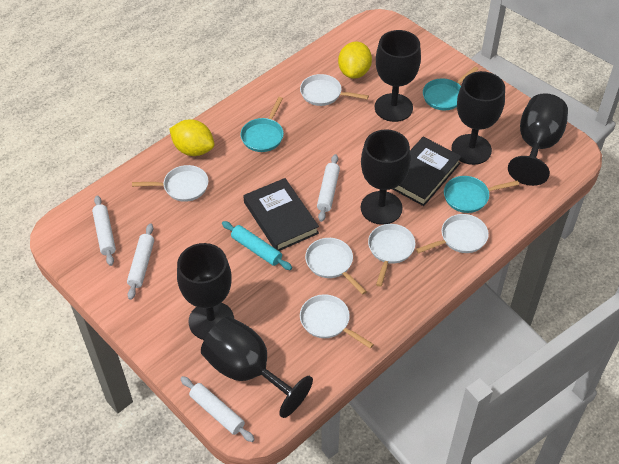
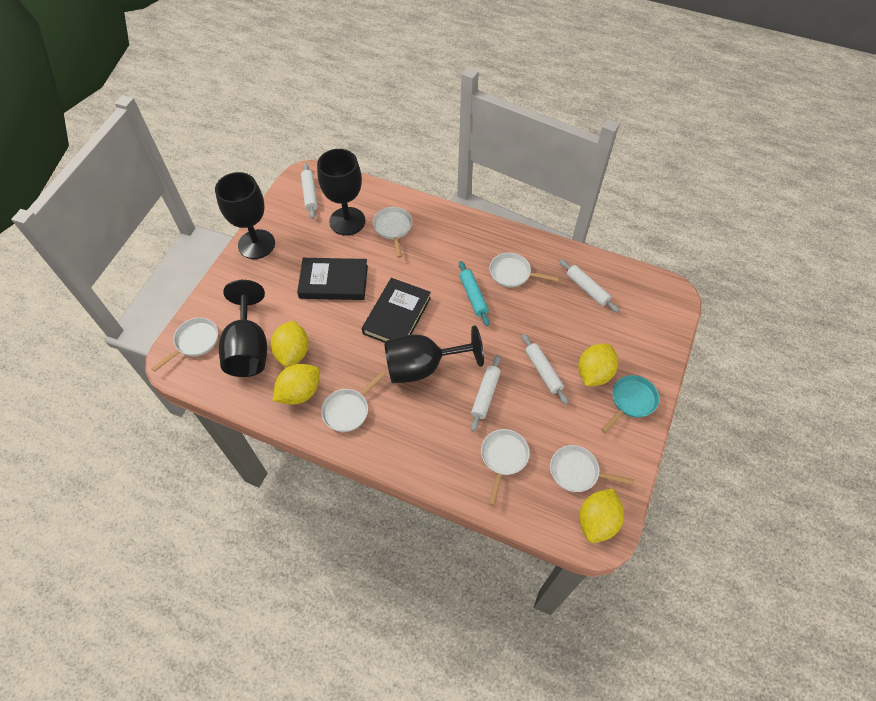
black goblet: [177,243,234,340] [201,316,313,418] [361,129,411,225] [375,30,421,122] [452,71,505,165] [508,93,568,186] = 6 -> [215,172,275,259] [219,280,267,377] [317,149,366,235] [384,325,484,383] = 4
turquoise pan: [241,97,284,152] [423,66,478,110] [444,176,519,213] = 3 -> [601,375,659,433] = 1
yellow lemon: [169,120,215,156] [338,42,372,79] = 2 -> [271,320,309,367] [273,364,320,404] [578,344,618,386] [579,488,624,543] = 4

